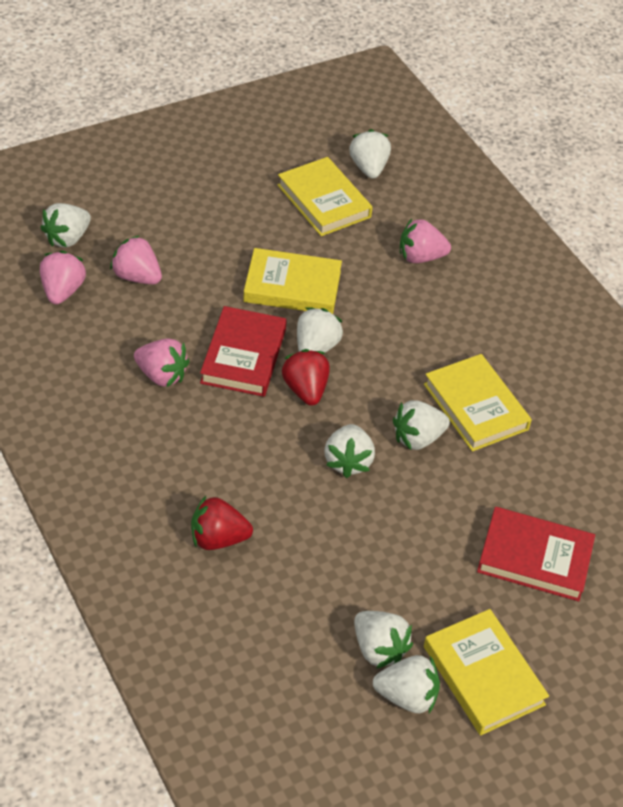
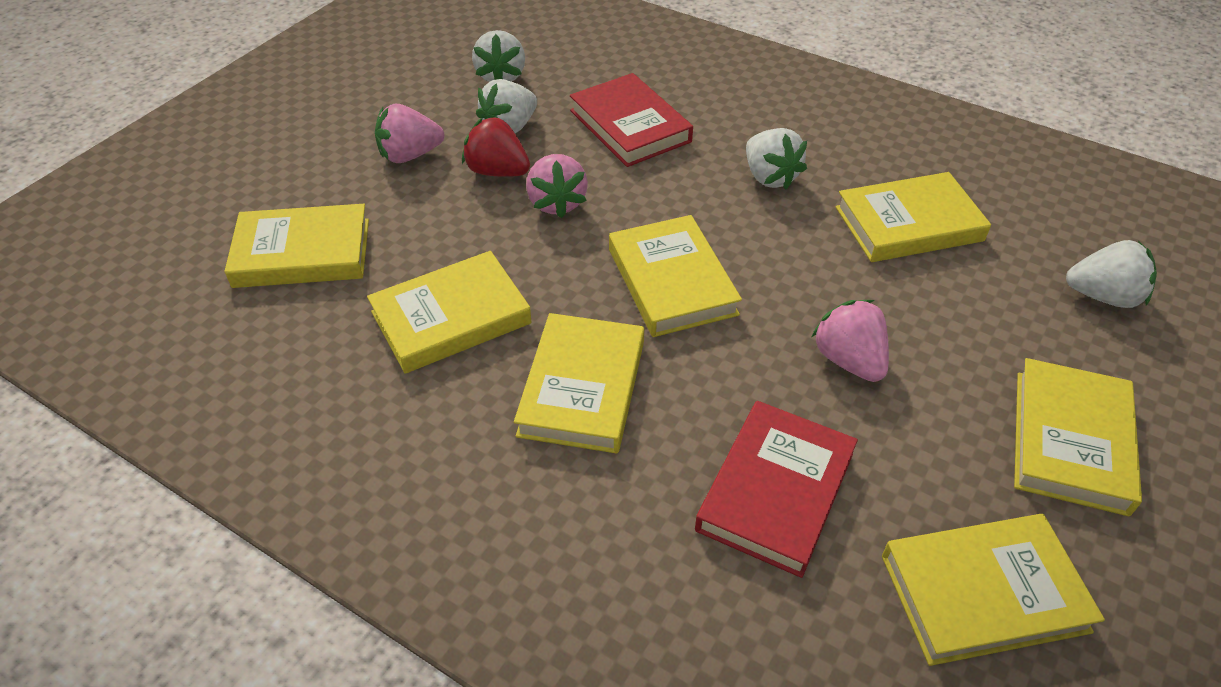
pink strawberry: [40,251,86,305] [110,235,162,284] [134,338,190,387] [400,219,451,263] = 4 -> [375,104,444,163] [526,154,588,218] [812,300,889,382] = 3
red strawberry: [191,496,253,550] [282,349,330,406] = 2 -> [462,116,530,177] = 1
white strawberry: [40,203,91,248] [297,307,343,355] [324,424,375,478] [349,129,391,179] [354,611,413,669] [373,655,440,713] [393,400,450,450] = 7 -> [472,30,525,82] [476,79,537,134] [746,128,807,189] [1066,240,1157,308] = 4
yellow book: [243,248,342,314] [278,157,373,236] [424,354,532,451] [424,609,549,736] = 4 -> [224,204,369,288] [367,251,532,374] [514,313,644,454] [609,215,742,337] [836,172,991,262] [882,514,1105,666] [1014,358,1142,517] = 7

